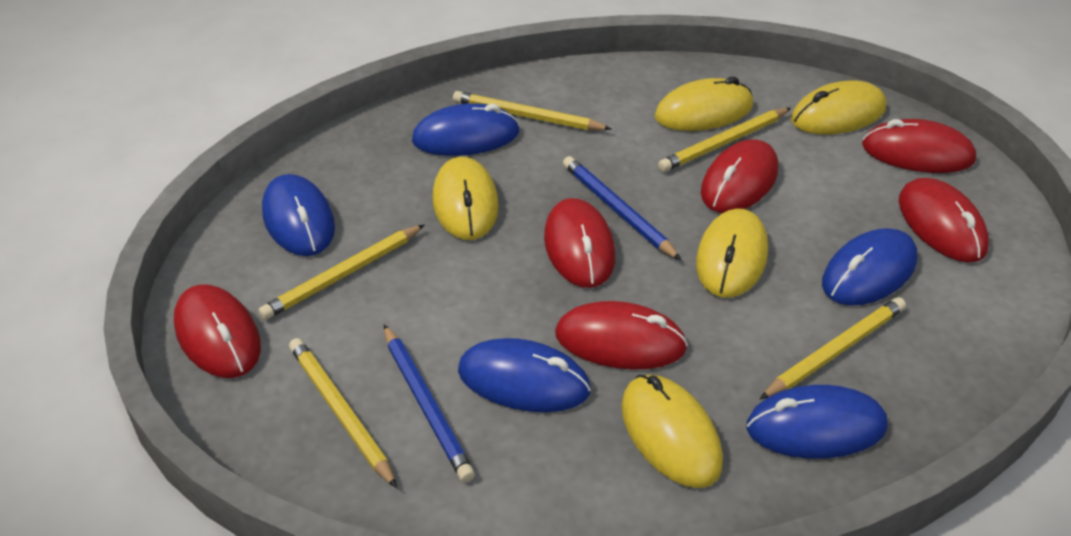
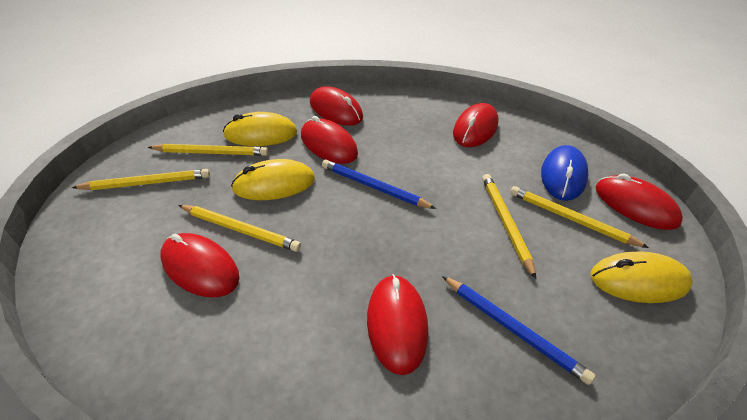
blue mouse: [262,174,335,256] [412,103,520,156] [458,338,591,412] [747,385,888,459] [822,228,917,306] = 5 -> [541,145,588,201] = 1
yellow mouse: [433,157,499,240] [621,375,723,488] [654,77,753,131] [696,208,768,298] [791,81,886,134] = 5 -> [223,112,297,146] [231,159,315,200] [590,251,693,303] = 3

